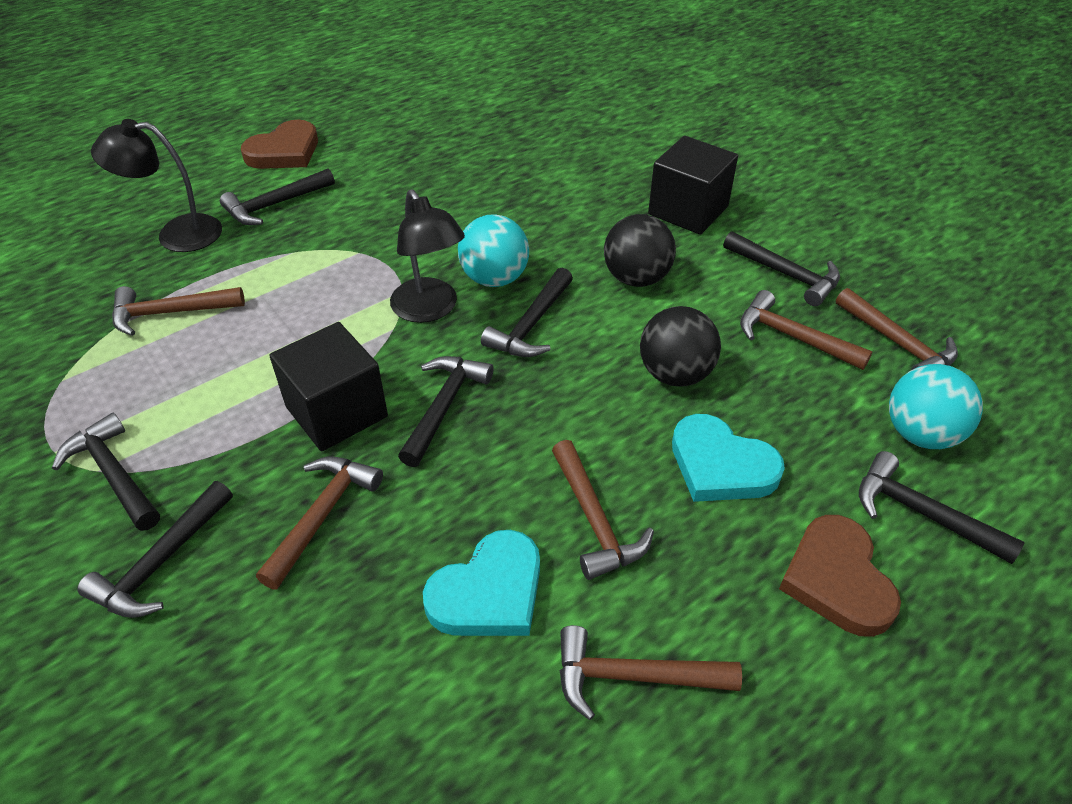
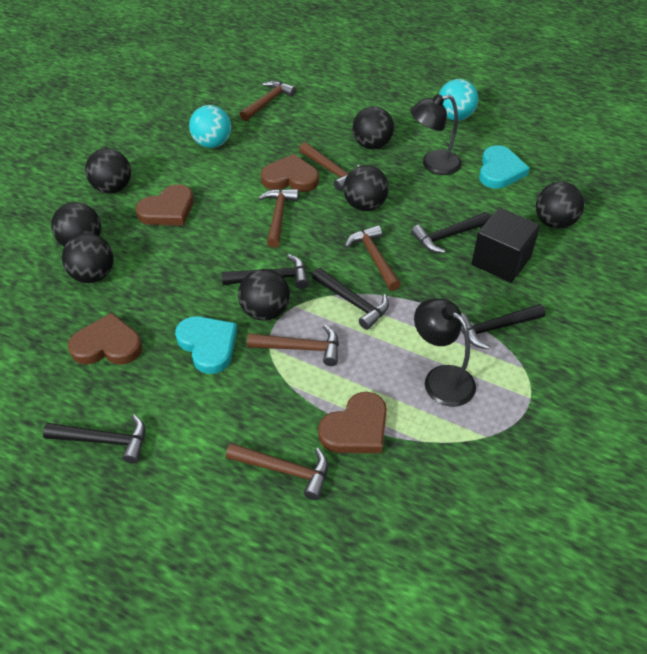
black ball: [604,214,676,287] [640,306,721,387] = 2 -> [51,202,101,247] [62,233,114,283] [85,148,131,194] [238,269,290,321] [343,165,389,211] [352,106,394,149] [536,182,584,229] = 7
black cube: [270,322,388,451] [648,136,738,235] = 2 -> [471,207,540,283] = 1
black hammer: [52,413,160,531] [77,481,233,618] [220,169,335,225] [398,356,493,467] [481,268,573,357] [723,231,840,306] [859,451,1024,564] = 7 -> [43,414,145,464] [221,254,309,289] [312,268,389,330] [411,212,491,253] [461,304,546,349] = 5
brown heart: [241,120,318,169] [779,515,901,637] = 2 -> [68,313,142,365] [136,184,194,226] [261,154,319,192] [318,392,387,453] = 4

